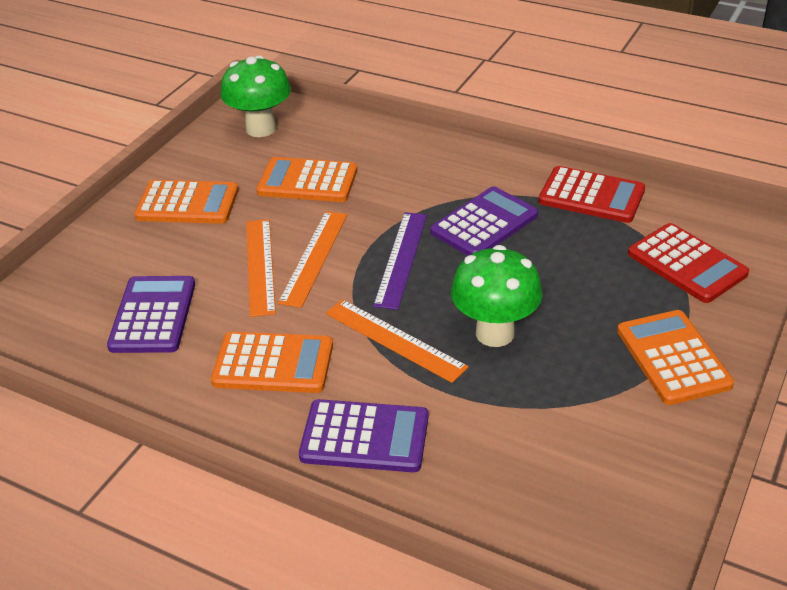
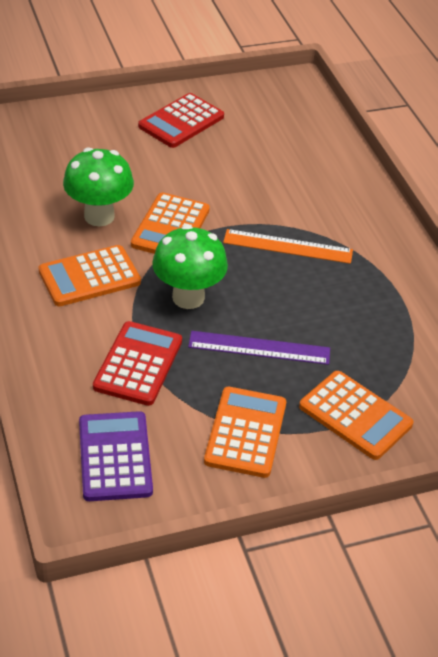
orange ruler: [246,219,276,317] [278,211,347,308] [326,299,468,383] = 3 -> [223,229,353,264] = 1
purple calculator: [107,276,195,353] [299,399,428,472] [430,186,538,256] = 3 -> [79,411,153,501] = 1

